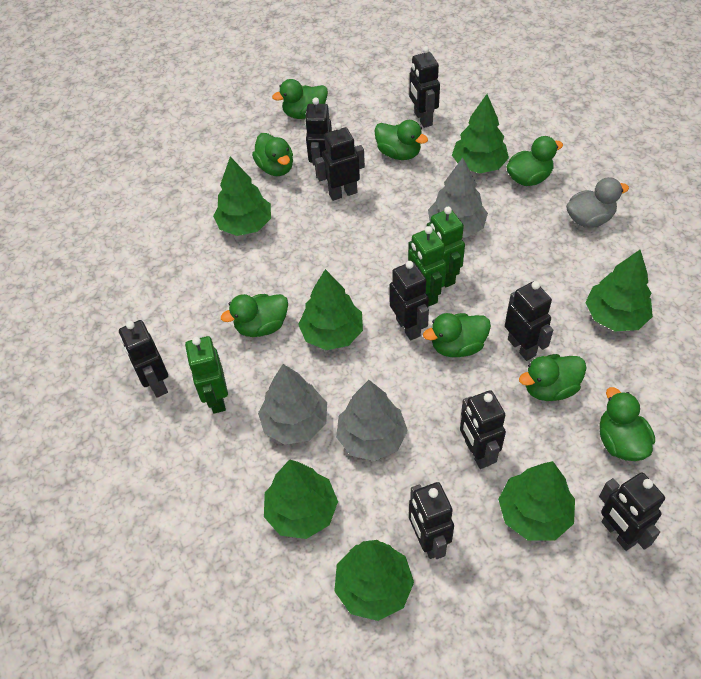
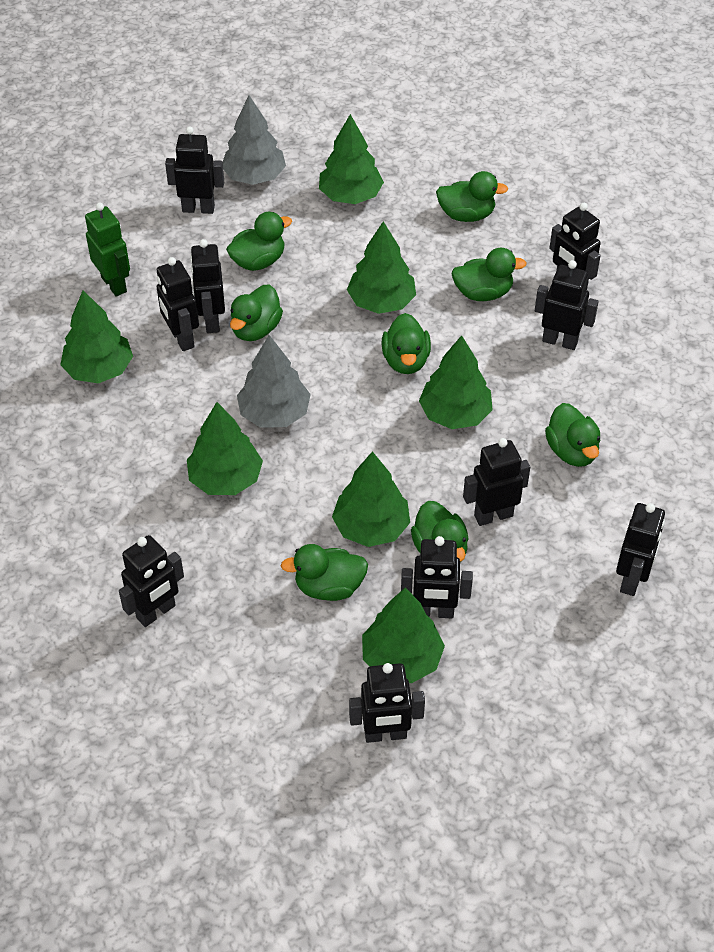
black robot: [119,320,168,398] [305,98,332,178] [315,123,365,201] [389,261,429,340] [409,46,440,128] [409,482,454,559] [460,390,506,469] [505,281,553,361] [599,472,665,551] = 9 -> [119,535,184,627] [157,257,199,351] [165,126,224,214] [190,239,225,333] [349,663,425,743] [401,536,473,618] [463,438,530,526] [535,260,599,350] [549,203,601,290] [616,503,665,596] = 10
green robot: [185,336,228,414] [408,226,447,307] [427,207,465,287] = 3 -> [85,203,130,296] = 1
grey duck: [566,177,629,228] = 1 -> none = 0
grey tree: [258,364,327,445] [336,380,408,461] [428,157,488,238] = 3 -> [223,95,286,185] [237,335,311,428] = 2

